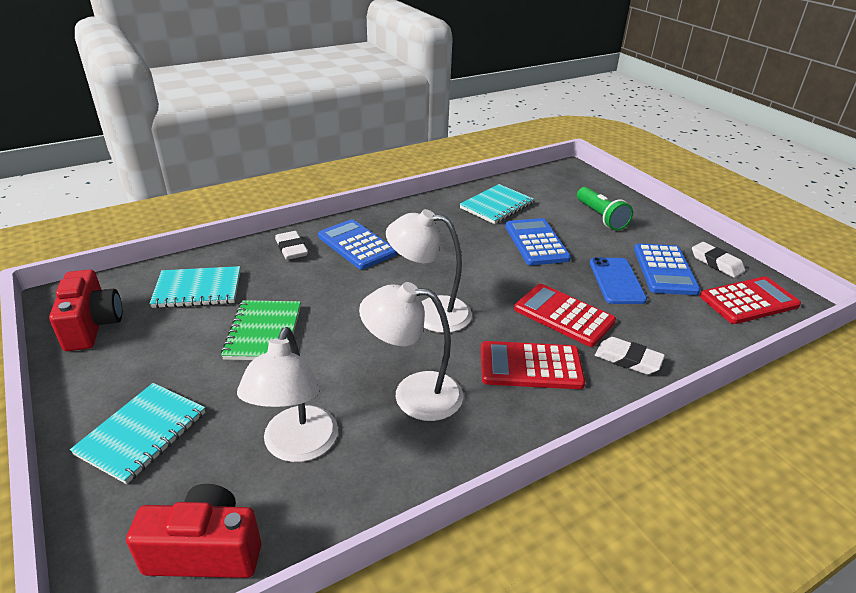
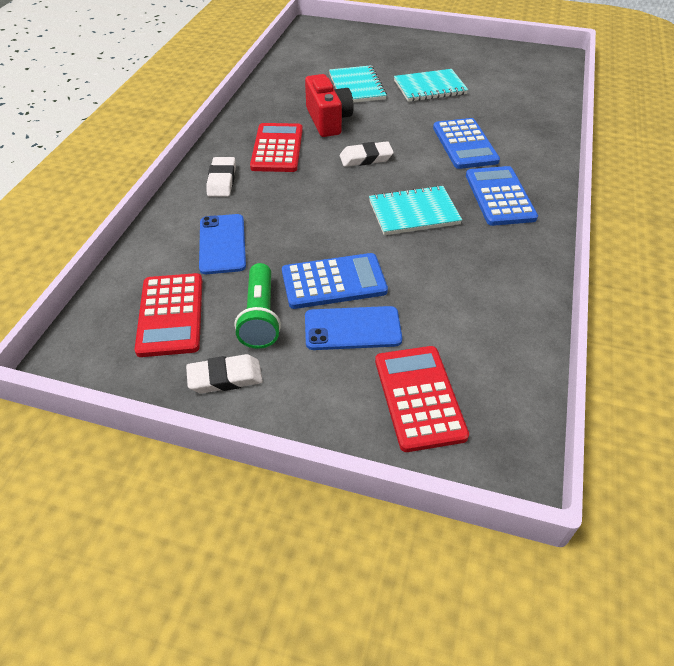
blue phone: [590,257,647,304] = 1 -> [199,214,246,274] [305,306,402,350] = 2
green notebook: [221,300,301,360] = 1 -> none = 0
red camera: [49,269,122,351] [126,484,261,578] = 2 -> [305,74,354,137] = 1
white lamp: [237,327,338,462] [359,282,463,421] [386,209,472,333] = 3 -> none = 0

